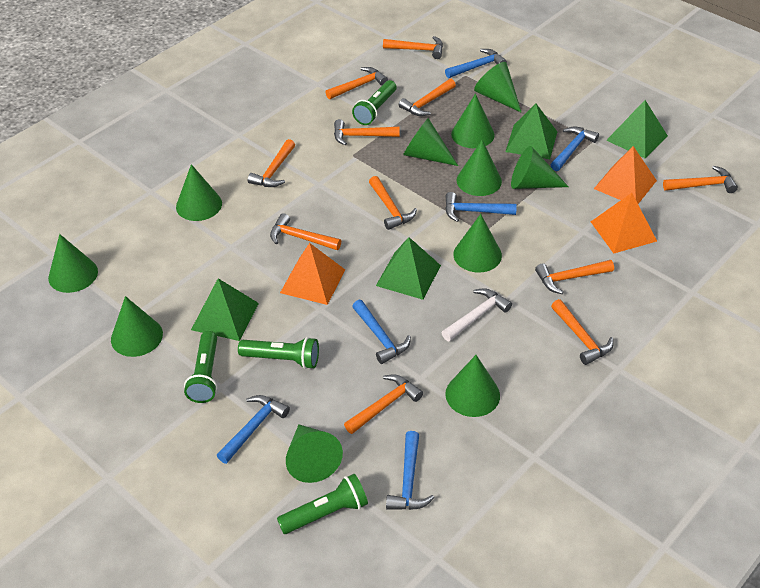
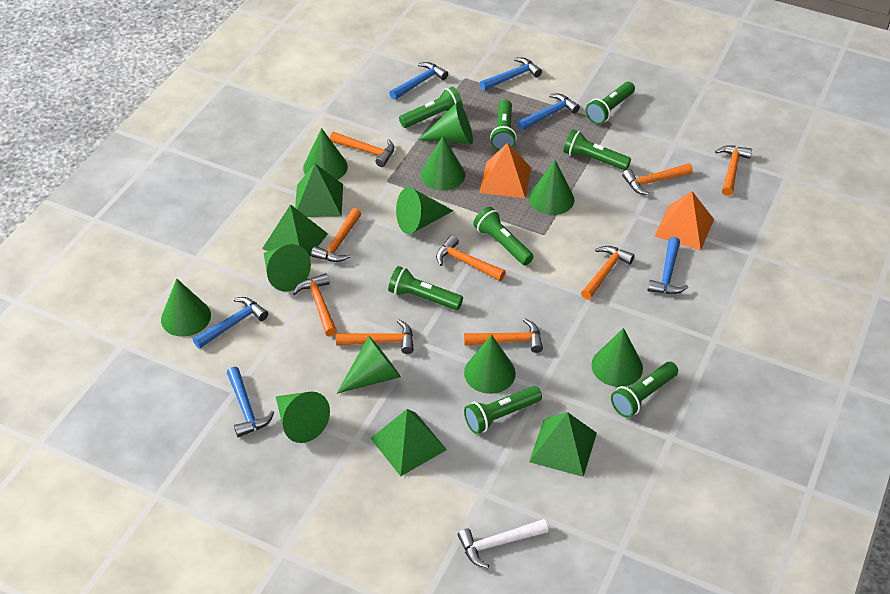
green flashlight: [184,331,217,403] [238,337,319,369] [277,474,368,534] [352,80,396,125] = 4 -> [388,266,463,310] [399,87,463,128] [464,386,542,434] [473,207,534,265] [490,99,517,150] [564,130,631,170] [585,82,635,124] [611,362,678,418] = 8
orange hammer: [248,139,295,187] [270,213,341,250] [326,67,388,99] [334,119,400,146] [344,374,423,434] [369,176,417,230] [383,36,443,59] [399,79,456,116] [535,260,614,294] [551,299,613,365] [663,166,738,193] = 11 -> [293,273,337,336] [311,208,361,262] [330,132,394,167] [336,320,414,354] [436,235,506,281] [464,318,543,353] [581,246,635,300] [622,163,693,195] [715,146,752,196] = 9
orange pyramid: [280,243,345,305] [591,193,657,254] [594,146,657,204] = 3 -> [479,143,531,198] [655,191,714,250] = 2

